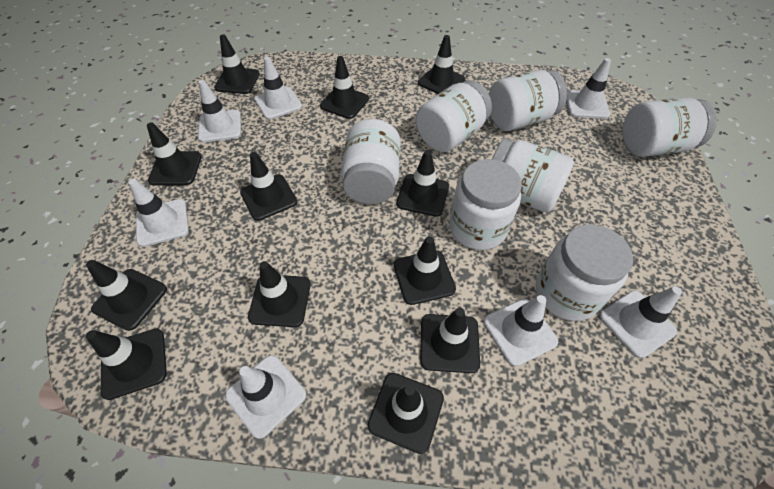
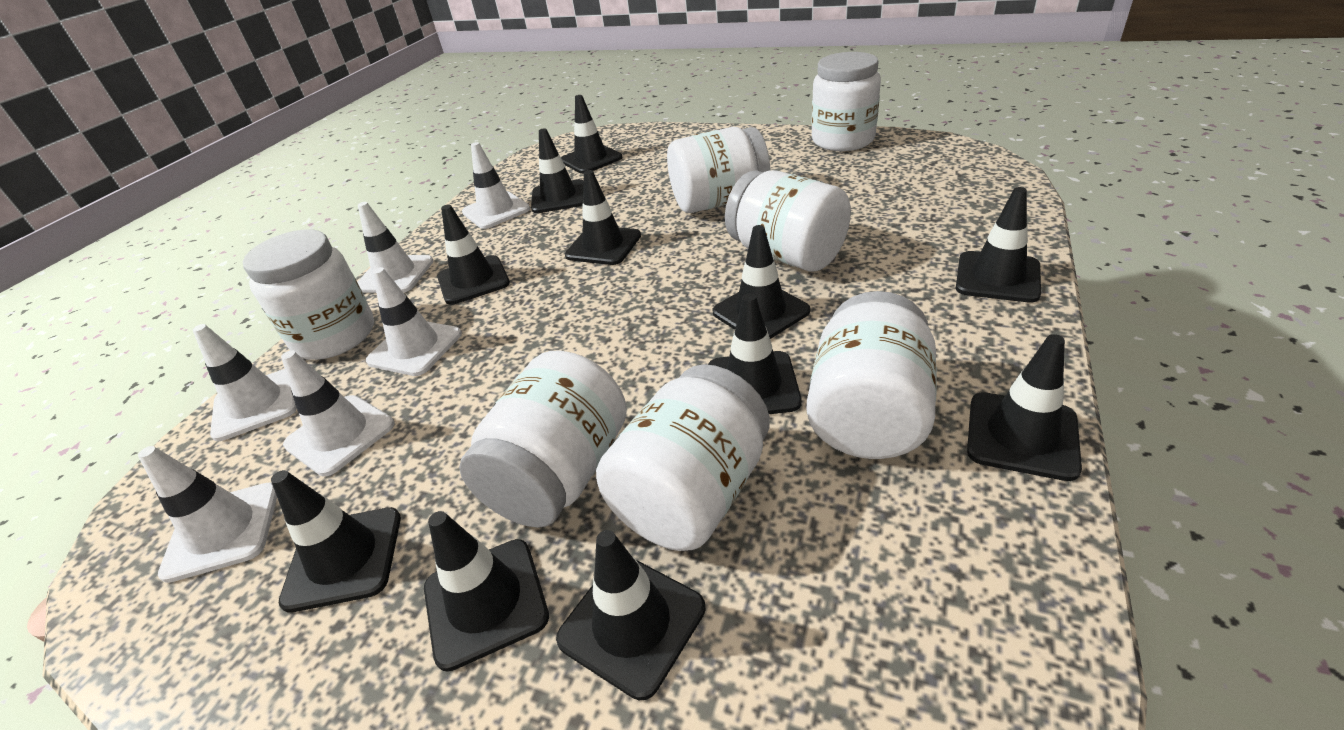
black traffic cone: [86,260,167,331] [86,329,167,400] [147,122,202,185] [214,34,260,94] [240,152,297,221] [248,261,311,327] [320,56,369,119] [368,373,444,454] [394,236,456,305] [397,150,449,217] [418,35,465,94] [420,308,480,373] = 12 -> [271,470,401,613] [424,511,549,672] [437,205,510,305] [531,128,584,213] [556,530,706,700] [561,95,622,174] [565,170,641,265] [708,293,802,414] [712,225,810,339] [956,187,1041,302] [967,334,1082,481] = 11
white traffic cone: [128,179,189,247] [198,80,241,143] [225,355,306,439] [254,56,302,120] [484,295,558,366] [566,58,611,119] [599,286,682,358] = 7 -> [138,446,277,583] [193,324,297,441] [281,350,395,476] [357,202,434,293] [366,267,462,376] [462,142,530,229] = 6

